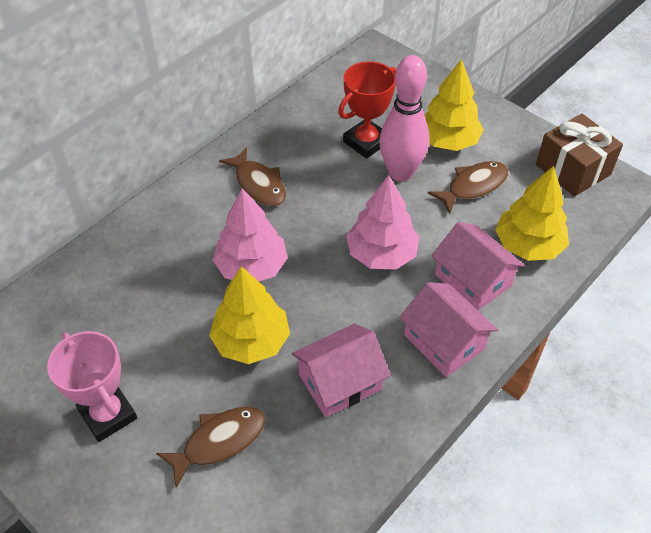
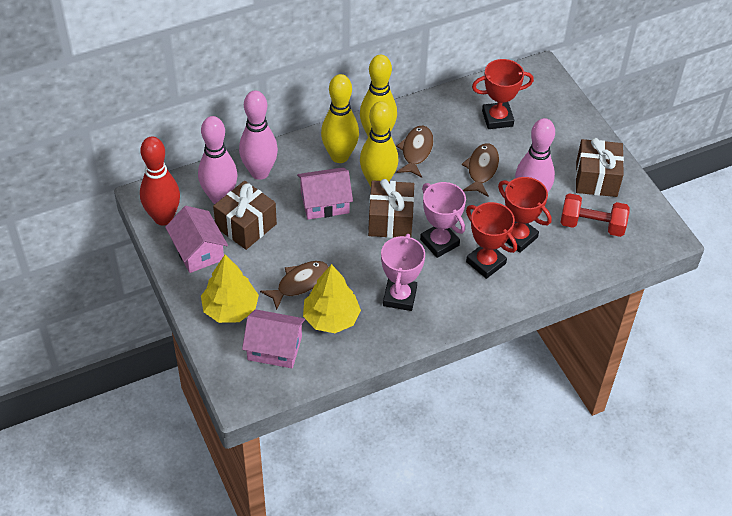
brown gift: [536,114,623,197] = 1 -> [213,181,277,250] [368,179,414,238] [576,138,624,197] = 3
pink bowling pin: [379,55,429,181] = 1 -> [198,116,237,204] [239,91,278,180] [515,118,555,192] = 3
pink tree: [213,188,288,281] [346,175,420,269] = 2 -> none = 0
pink trophy: [47,331,137,442] = 1 -> [381,234,425,311] [420,182,466,258] = 2
red bowling pin: none = 0 -> [140,136,180,226] = 1
red dumbbell: none = 0 -> [561,193,630,237] = 1
red trophy: [338,61,396,159] = 1 -> [466,202,517,279] [472,59,534,129] [498,177,551,253] = 3
yellow bowling pin: none = 0 -> [321,74,359,163] [360,55,397,137] [360,101,398,187] = 3
yellow tree: [209,266,290,364] [424,59,484,151] [495,166,569,261] = 3 -> [201,255,259,323] [303,264,361,333] = 2

